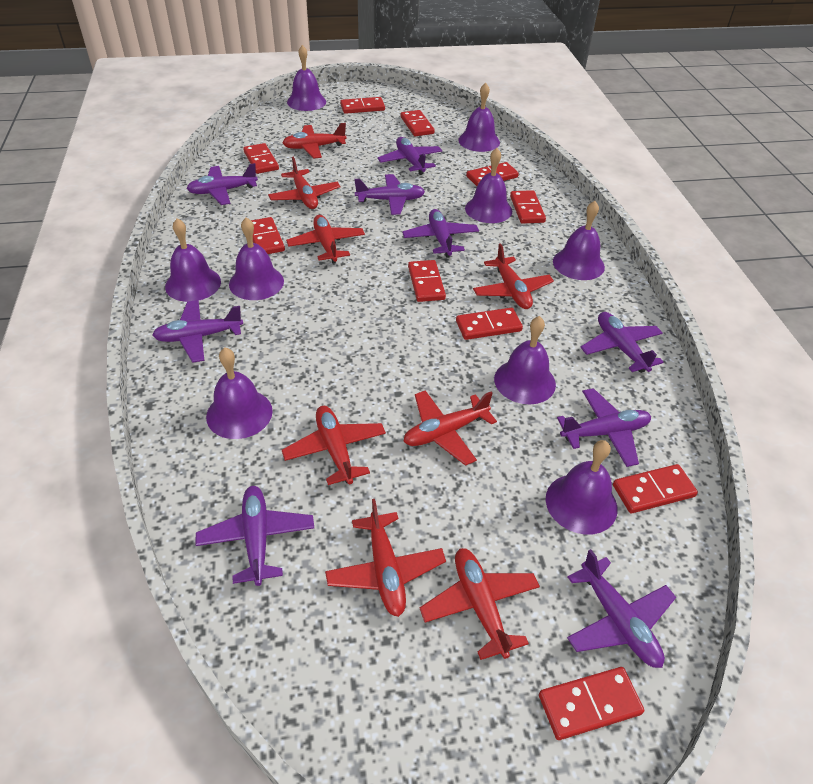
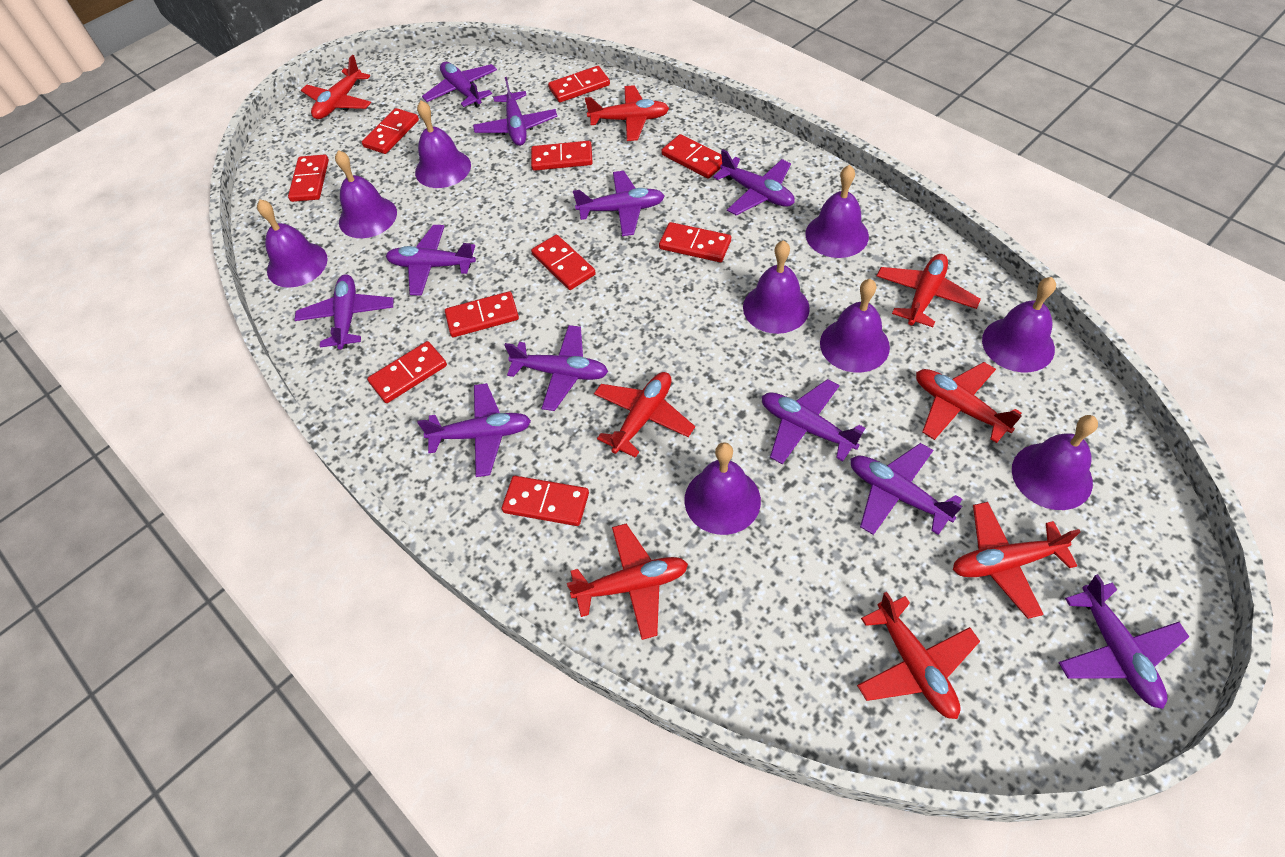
purple plane: [152,300,243,363] [186,163,258,205] [196,486,314,586] [354,174,425,215] [377,137,442,175] [402,209,479,258] [557,388,651,467] [567,549,676,668] [580,312,663,373] = 9 -> [295,274,394,350] [386,225,476,296] [417,383,531,477] [422,62,497,107] [473,77,557,146] [504,325,608,411] [573,171,664,236] [713,149,795,215] [762,379,865,464] [851,443,962,535] [1058,574,1189,709] = 11

